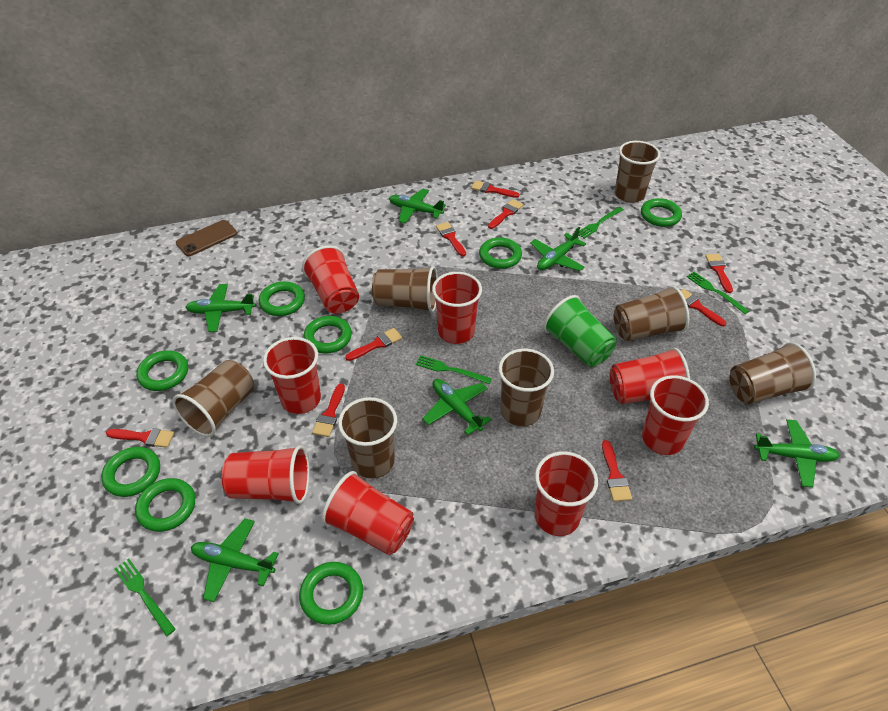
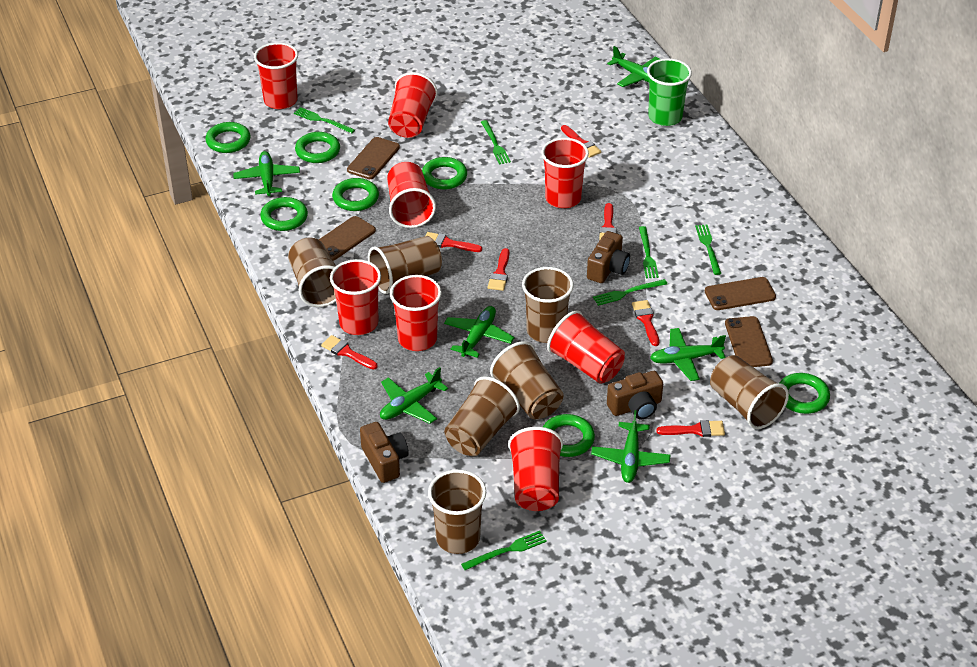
brown camera: none = 0 -> [360,422,409,483] [587,231,630,283] [607,371,663,419] = 3
brown phone: [176,220,237,256] = 1 -> [318,216,376,261] [347,137,400,179] [705,277,776,310] [725,316,773,367] = 4
green fork: [115,559,176,637] [416,355,492,384] [578,207,624,239] [686,272,749,314] = 4 -> [294,107,355,134] [461,531,547,570] [481,120,511,165] [593,279,667,306] [639,226,659,278] [695,224,721,275] = 6
green ring: [101,447,160,497] [135,478,195,532] [136,350,188,391] [259,281,305,316] [299,562,363,625] [303,316,352,353] [479,237,522,269] [641,198,682,227] = 8 -> [206,122,251,153] [260,197,308,231] [295,132,340,163] [332,178,379,211] [422,157,467,189] [543,414,595,457] [780,373,830,414] = 7
red brush: [106,428,174,448] [312,383,345,437] [345,328,402,361] [436,222,466,256] [471,180,520,198] [488,199,523,229] [602,440,632,502] [681,289,726,326] [705,254,733,293] = 9 -> [321,335,377,370] [425,232,482,252] [488,248,509,291] [561,125,601,158] [599,203,617,241] [632,300,659,346] [656,420,725,437] = 7

